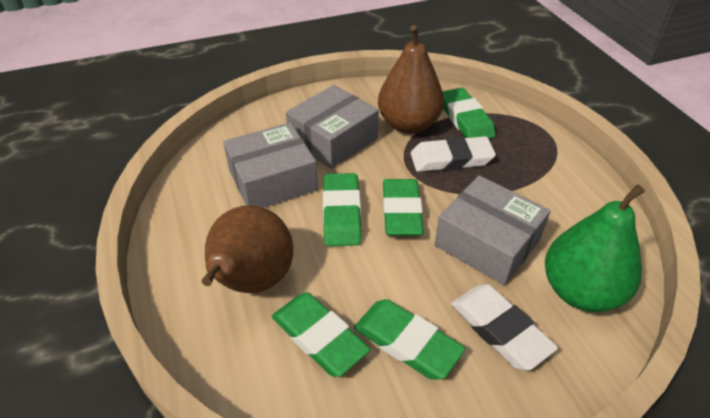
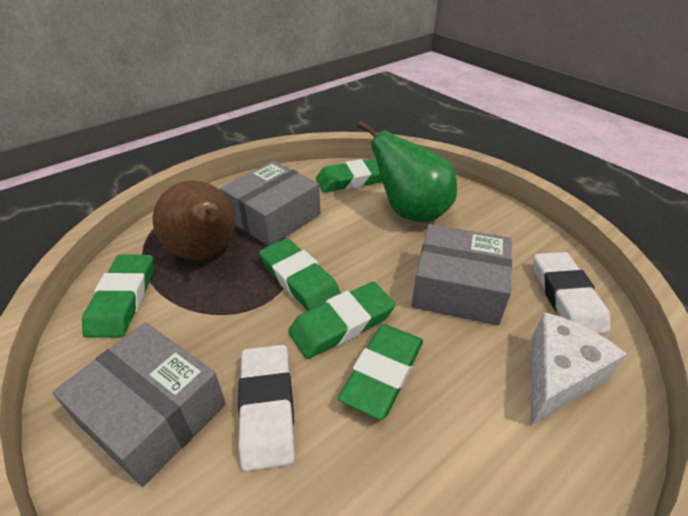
brown pear: [201,205,293,293] [378,25,444,134] = 2 -> [152,180,236,260] = 1
white cheese: none = 0 -> [531,312,627,425] = 1

